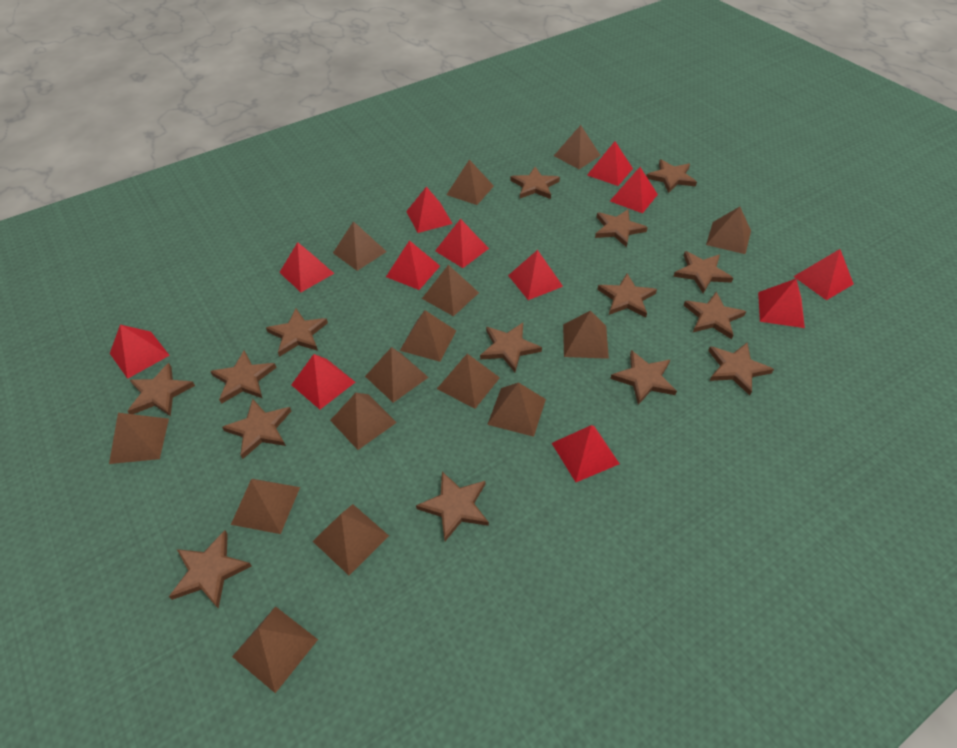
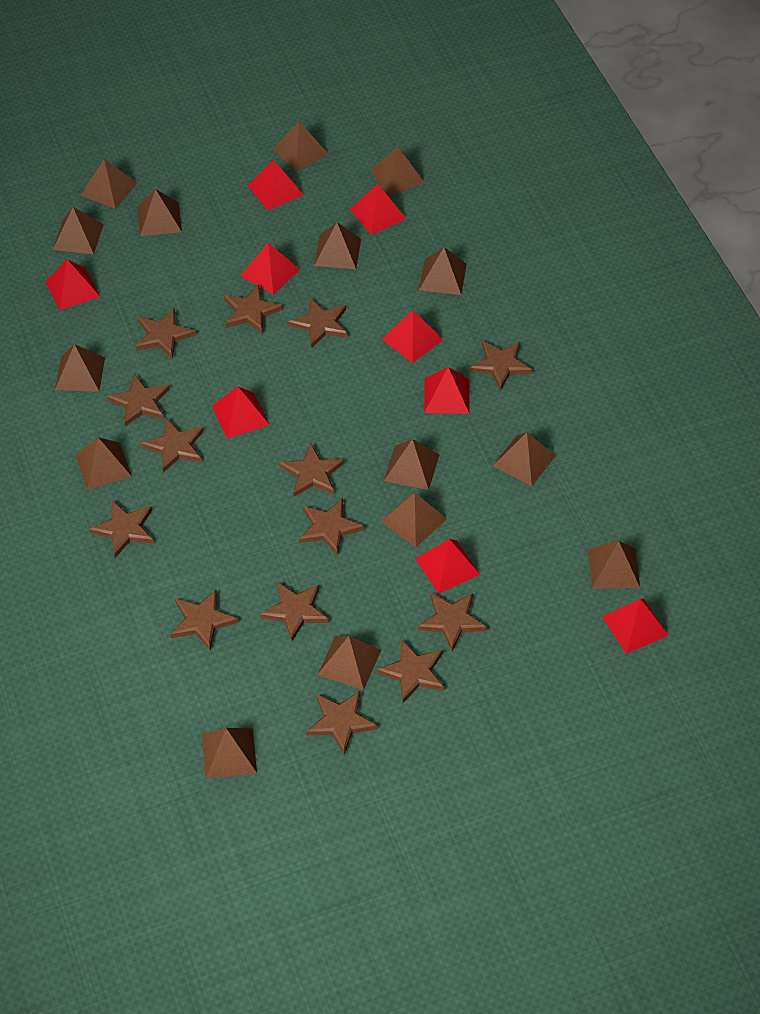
brown star: [127,363,195,416] [169,530,252,609] [210,350,277,404] [222,399,291,459] [266,309,328,357] [416,472,489,541] [480,323,542,372] [510,167,560,199] [595,209,648,247] [597,274,657,317] [610,350,677,405] [646,159,697,193] [673,251,733,293] [683,292,746,339] [708,343,774,396] = 15 -> [89,500,154,558] [107,374,170,427] [136,308,196,359] [141,418,204,473] [170,590,239,651] [224,285,283,334] [260,582,329,641] [279,443,344,497] [288,298,348,348] [299,498,364,556] [306,691,378,755] [377,640,444,703] [418,593,487,651] [469,340,532,390] = 14
red pyramid: [110,325,170,379] [279,242,334,292] [291,354,355,409] [386,240,440,290] [406,187,453,233] [435,219,489,268] [508,250,563,300] [552,425,620,482] [587,141,633,186] [610,167,658,213] [758,279,805,328] [793,249,854,300] = 12 -> [45,259,100,310] [212,387,270,439] [240,243,300,295] [248,160,304,210] [350,184,406,235] [382,310,443,363] [416,539,480,593] [424,367,470,414] [602,599,669,654] = 9

